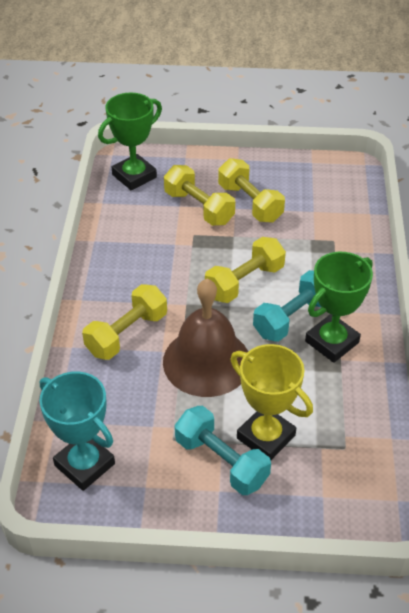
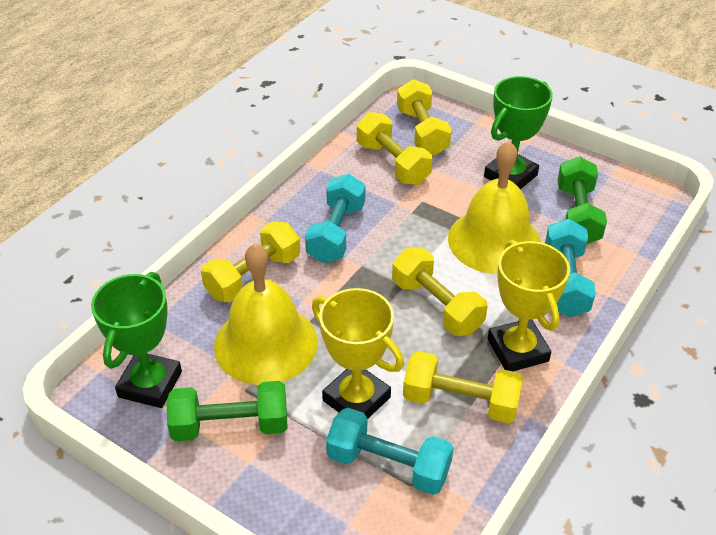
brown bell: [163,279,248,397] = 1 -> none = 0
green dumbbell: none = 0 -> [167,381,287,441] [557,156,607,244] = 2
turquoise dumbbell: [175,406,271,495] [253,270,321,342] = 2 -> [305,174,365,263] [326,408,454,495] [545,219,596,317] = 3
turquoise trophy: [39,371,115,491] = 1 -> none = 0
yellow bell: none = 0 -> [214,243,318,385] [448,141,541,274] = 2
yellow dumbbell: [82,284,167,360] [164,165,235,226] [205,237,286,303] [218,158,285,222] = 4 -> [201,221,300,302] [357,112,432,185] [392,248,488,336] [397,79,452,156] [403,351,523,423] = 5
yellow trophy: [230,344,313,460] = 1 -> [312,288,404,419] [488,240,570,371] = 2

